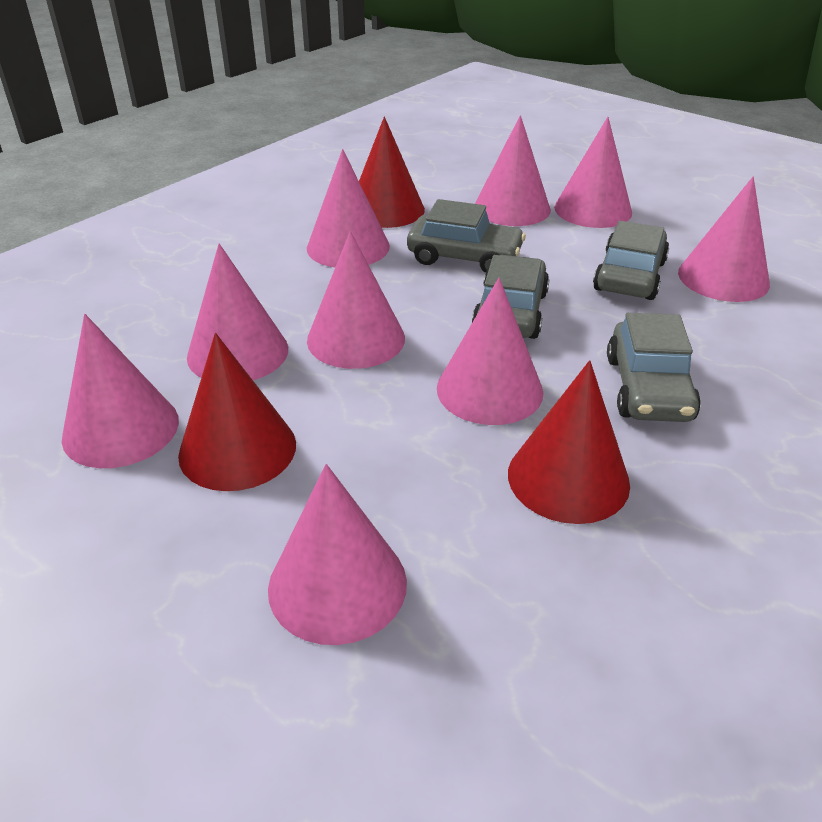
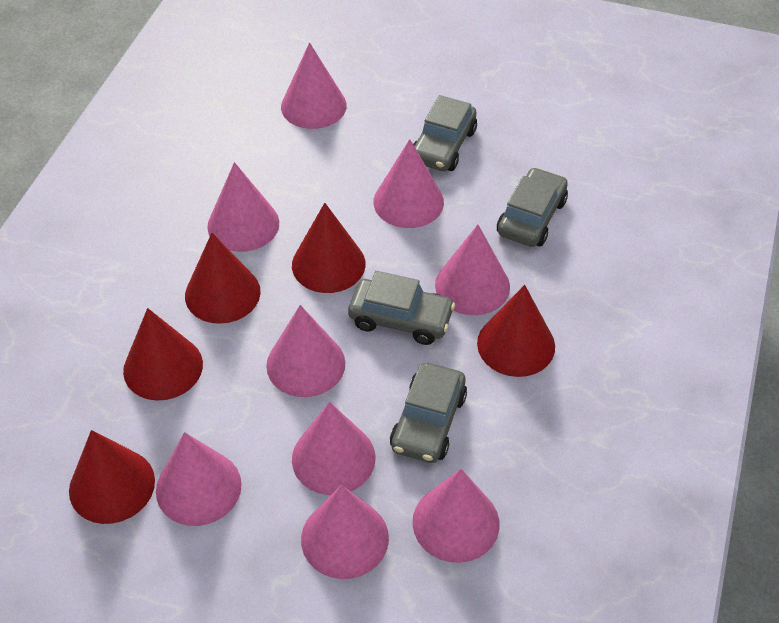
red cone: [178,333,296,491] [359,117,425,228] [508,360,630,524] = 3 -> [69,430,155,524] [123,308,203,401] [185,233,261,324] [292,203,366,293] [477,285,555,377] = 5

